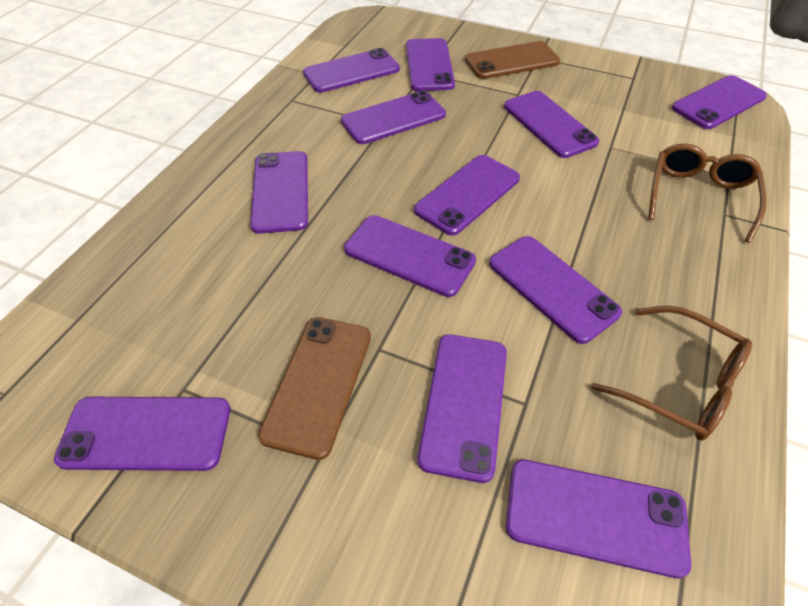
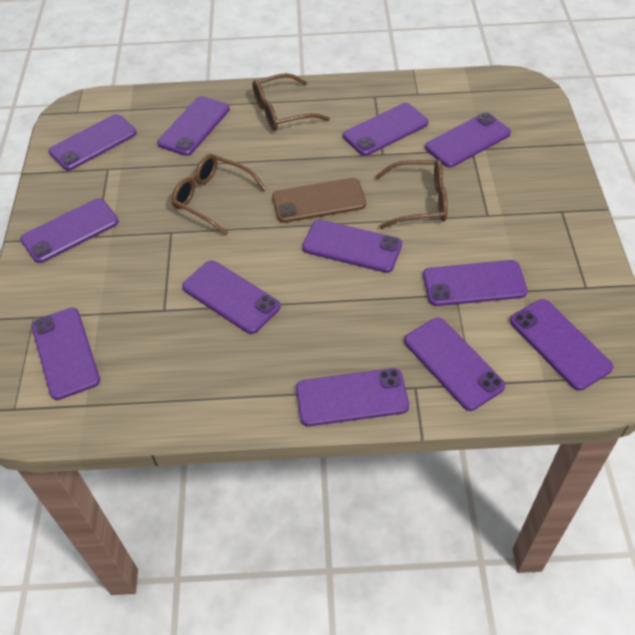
brown glasses: [591,306,752,441] [648,143,766,243] = 2 -> [172,154,267,235] [252,73,330,131] [375,159,448,229] = 3
brown phone: [258,317,371,460] [465,41,560,79] = 2 -> [272,178,366,223] = 1

